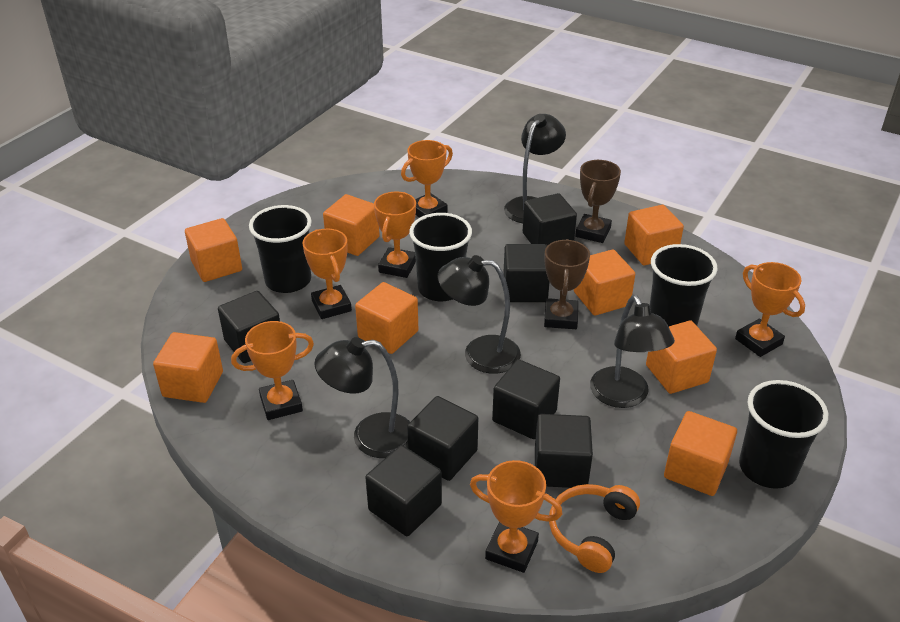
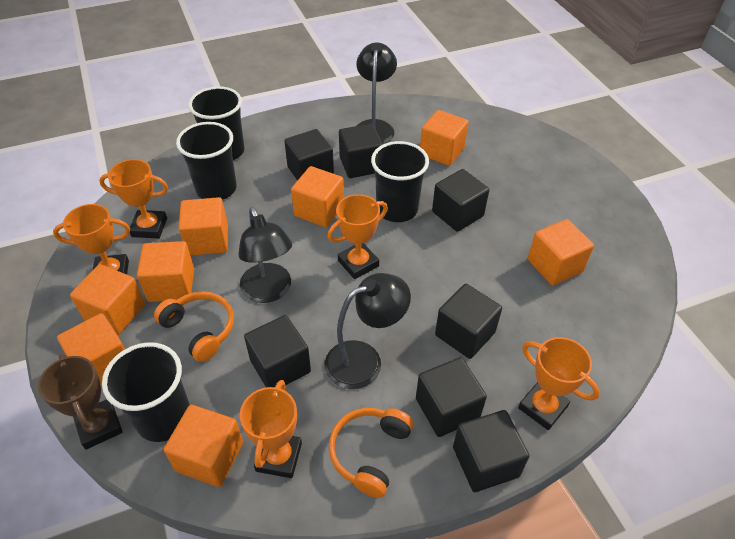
black lamp: [314,337,410,458] [437,255,521,374] [504,114,566,223] [590,295,675,408] = 4 -> [238,207,292,303] [325,273,411,389] [356,42,397,144] = 3
brown trophy: [544,239,590,329] [575,160,621,243] = 2 -> [38,354,123,449] = 1
orange headphones: [549,484,640,573] = 1 -> [154,291,234,362] [329,408,414,498] = 2
orange trophy: [231,321,314,420] [303,229,352,319] [374,192,416,278] [401,140,453,218] [470,460,562,573] [735,262,805,357] = 6 -> [53,204,130,274] [99,159,168,239] [240,380,302,478] [327,194,388,279] [518,337,600,430] = 5

